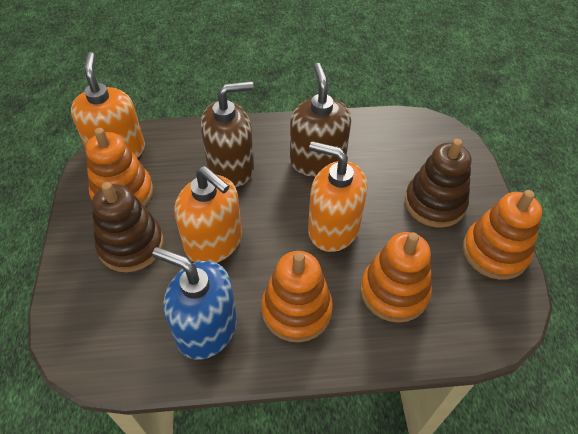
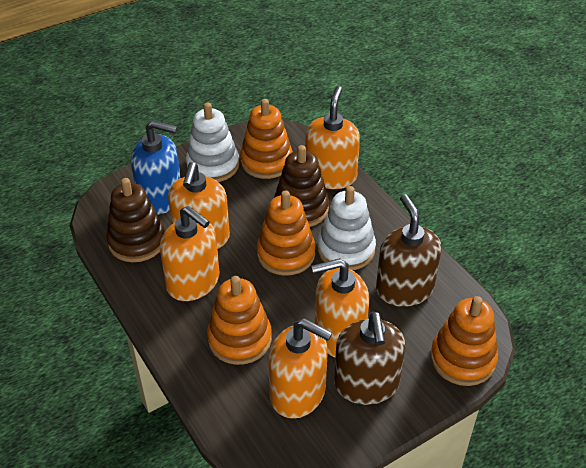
orange soap dispenser: [71,52,145,158] [174,166,242,263] [308,141,367,252] = 3 -> [160,206,219,301] [168,162,230,249] [268,319,332,419] [305,86,360,189] [311,258,369,357] = 5
white stacking toy: none = 0 -> [186,103,239,182] [317,186,376,270] = 2

